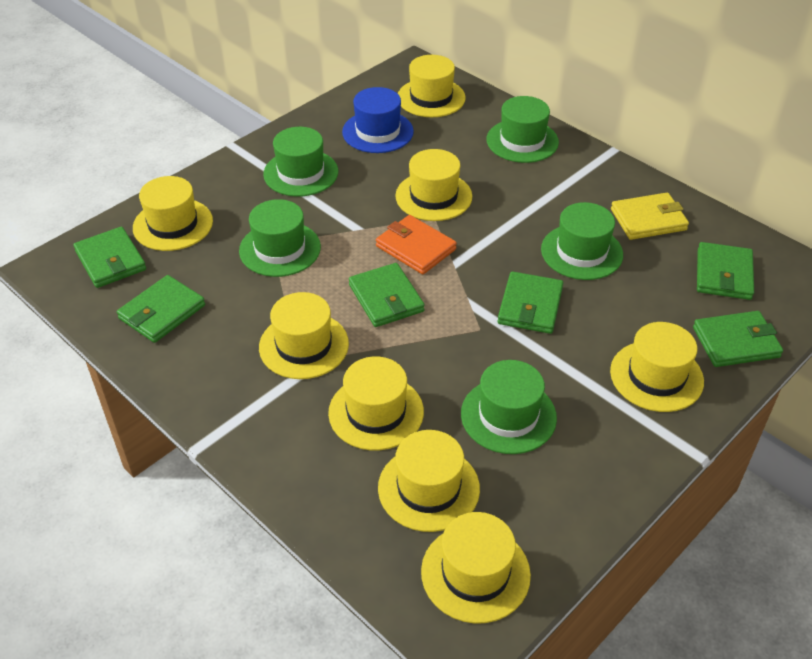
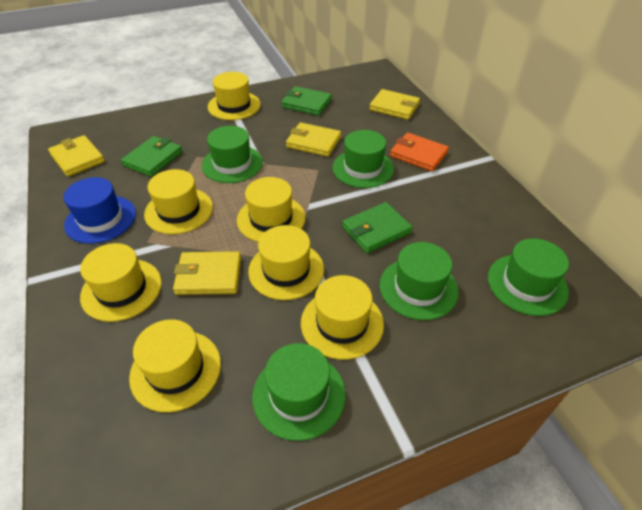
green wallet: [73,227,146,288] [117,275,205,343] [349,263,425,327] [498,271,563,334] [693,311,783,367] [697,242,754,300] = 6 -> [121,136,183,177] [281,86,332,116] [342,202,413,253] = 3
yellow hat: [133,176,213,251] [259,292,349,379] [328,356,424,450] [378,430,480,532] [395,149,472,221] [398,55,466,117] [421,512,531,624] [610,322,704,412] = 8 -> [80,243,162,322] [129,319,221,412] [144,169,213,234] [208,72,261,120] [237,177,306,242] [248,225,324,300] [301,275,384,360] = 7
yellow wallet: [611,193,689,240] = 1 -> [48,135,105,176] [173,251,241,295] [286,122,341,157] [369,89,420,120] = 4

